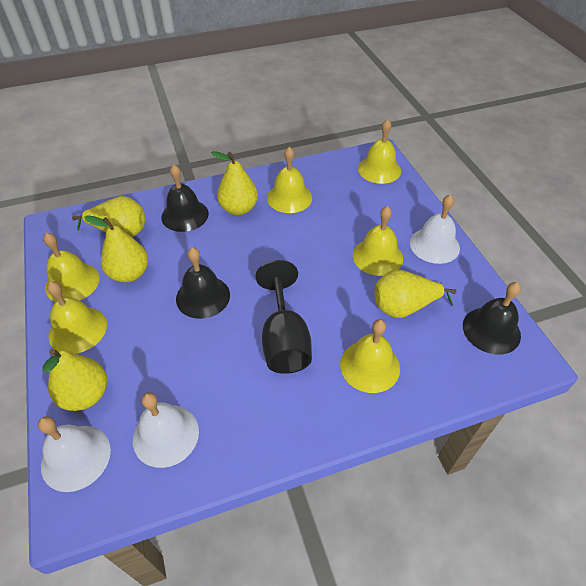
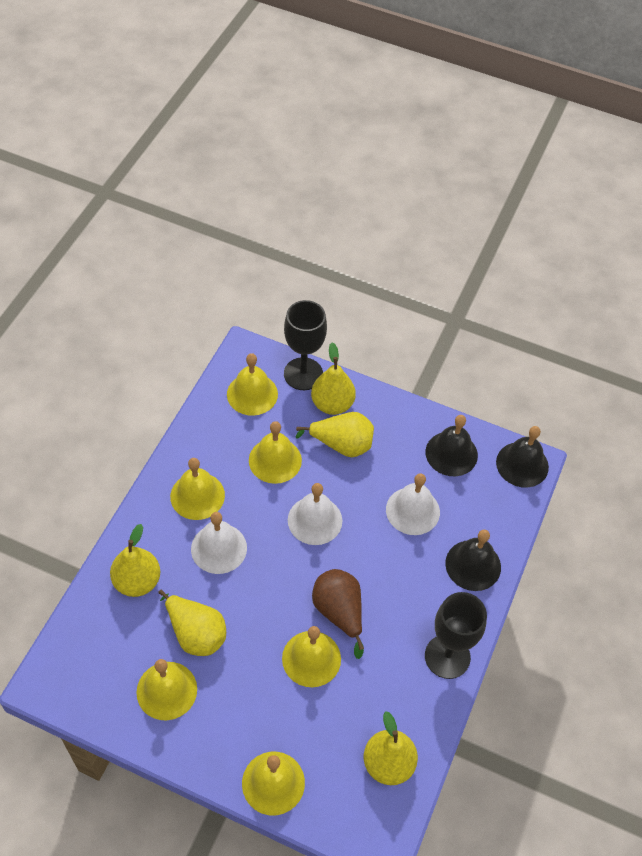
black goblet: [255,260,312,374] = 1 -> [284,300,327,390] [425,592,487,679] = 2
brown pear: none = 0 -> [312,569,364,659] = 1

